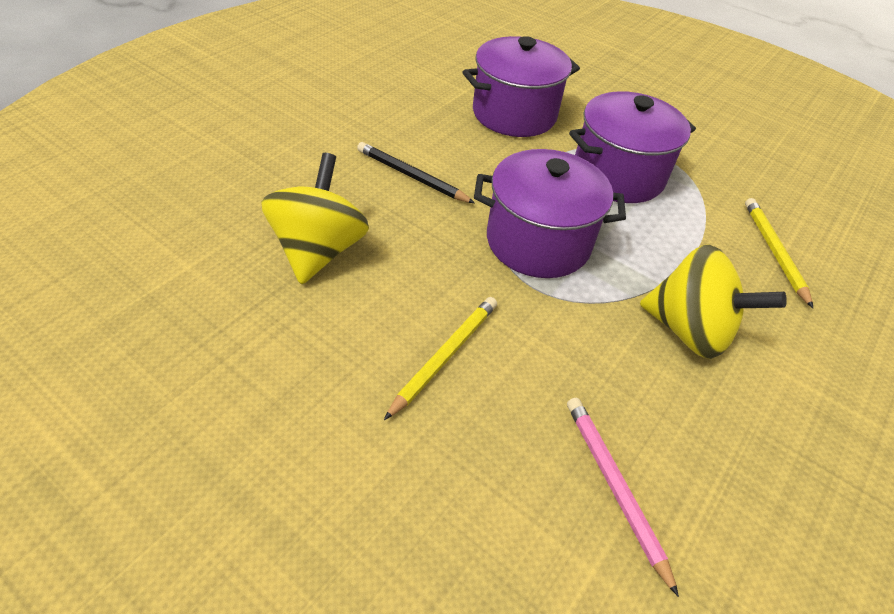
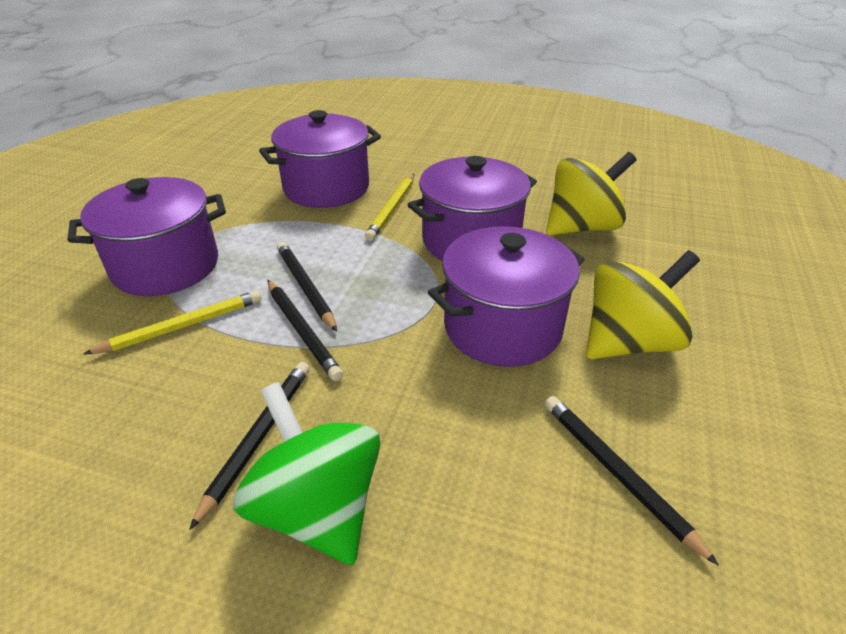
black pencil: [357,142,475,203] = 1 -> [189,362,310,530] [268,280,343,381] [277,242,337,332] [545,396,719,566] = 4
green spinning top: none = 0 -> [233,382,380,565] = 1
pink pencil: [567,397,679,597] = 1 -> none = 0
purple pot: [463,36,580,137] [474,149,626,278] [569,91,696,203] = 3 -> [68,177,226,296] [259,110,381,208] [407,156,537,261] [428,226,585,367] = 4

